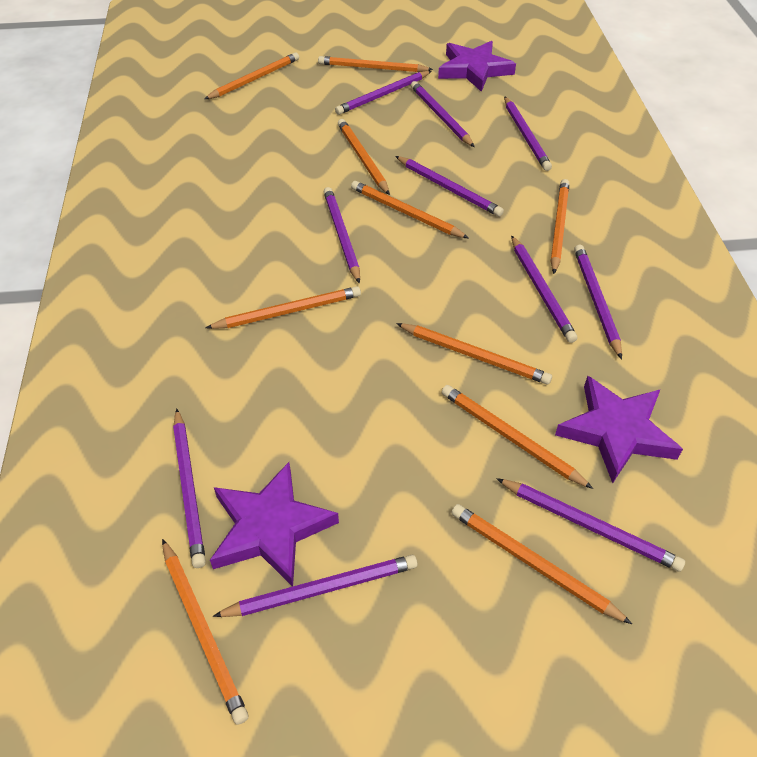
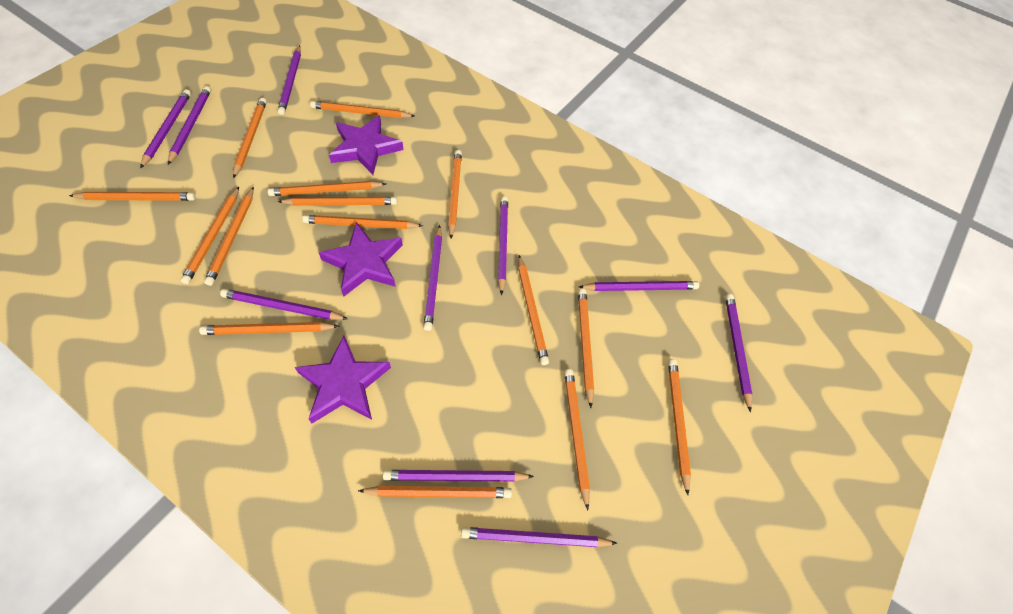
orange pencil: [162,539,249,725] [204,52,299,99] [206,286,361,329] [318,56,433,72] [338,119,390,195] [351,181,469,238] [396,323,552,385] [441,385,593,489] [451,504,632,624] [551,179,570,274] = 10 -> [69,192,196,201] [180,187,239,284] [199,322,339,335] [204,187,254,286] [233,98,267,179] [267,181,386,196] [277,197,397,206] [302,215,423,229] [310,101,414,118] [358,486,512,498] [448,150,462,239] [518,255,549,365] [564,369,590,511] [578,288,594,408] [668,359,691,495] = 15

